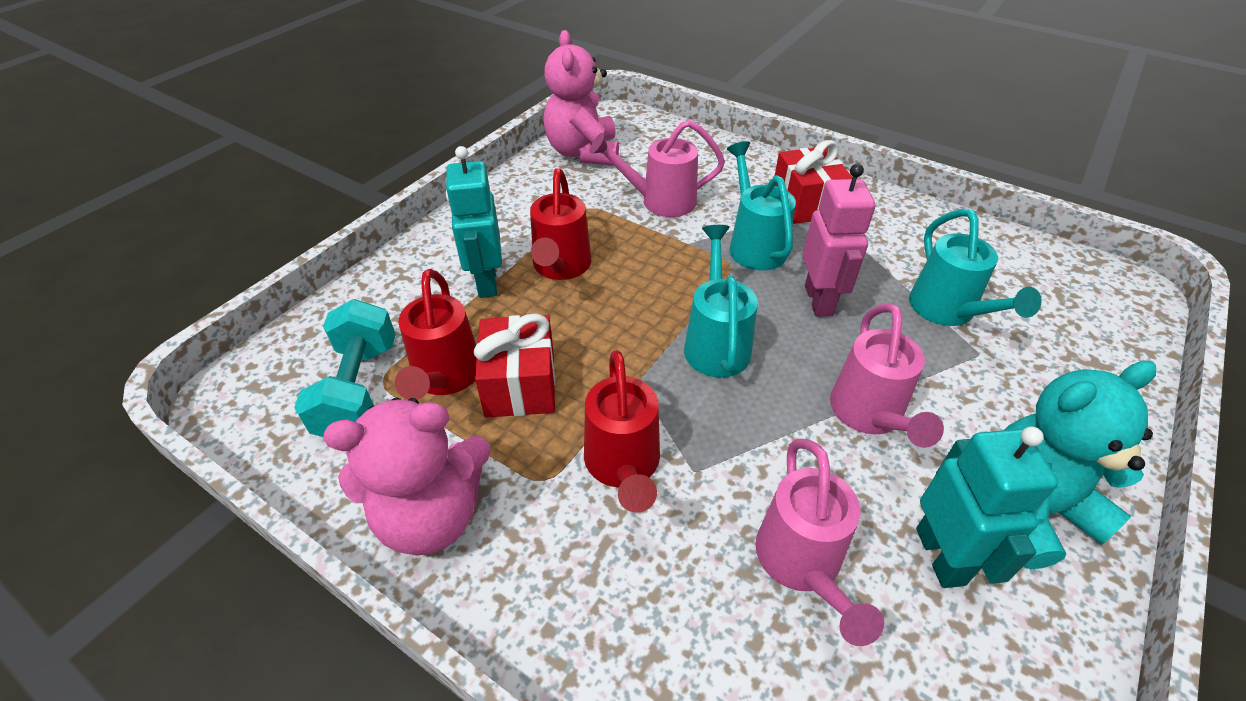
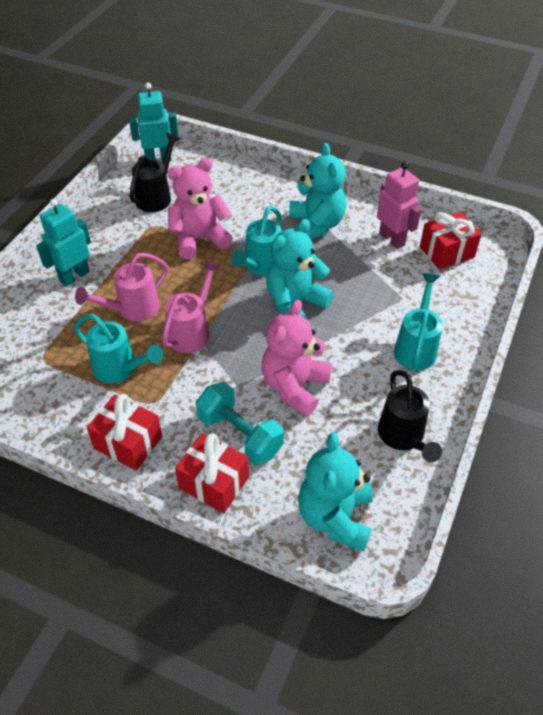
black watering can: none = 0 -> [130,133,180,212] [378,370,442,463] = 2
pink watering can: [590,120,725,217] [755,439,884,646] [830,303,944,448] = 3 -> [75,253,168,322] [162,260,220,353] = 2
red gift: [473,313,555,418] [775,140,852,224] = 2 -> [87,394,162,470] [175,433,249,513] [420,212,482,270] = 3
red watering can: [395,269,477,400] [530,168,591,280] [584,350,660,513] = 3 -> none = 0
turquoise teddy bear: [1005,360,1156,569] = 1 -> [266,219,334,320] [289,143,346,240] [298,432,373,551] = 3

